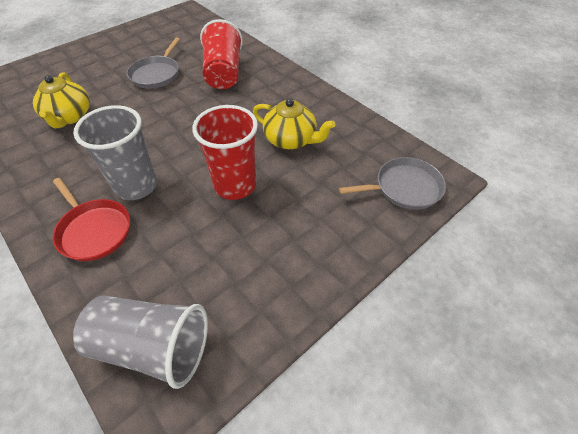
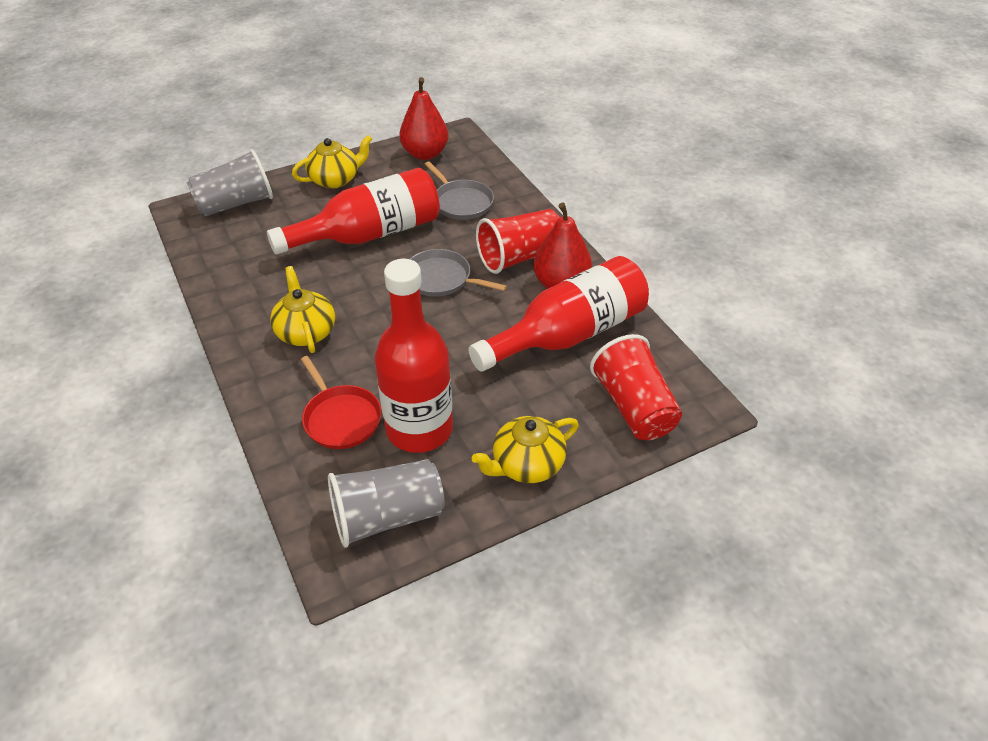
red bottle: none = 0 -> [267,168,440,255] [374,259,453,453] [469,256,649,372] = 3
red pear: none = 0 -> [399,77,448,160] [533,202,592,289] = 2
yellow teapot: [33,72,90,128] [253,98,335,149] = 2 -> [270,266,335,353] [292,135,372,189] [472,416,579,483] = 3

